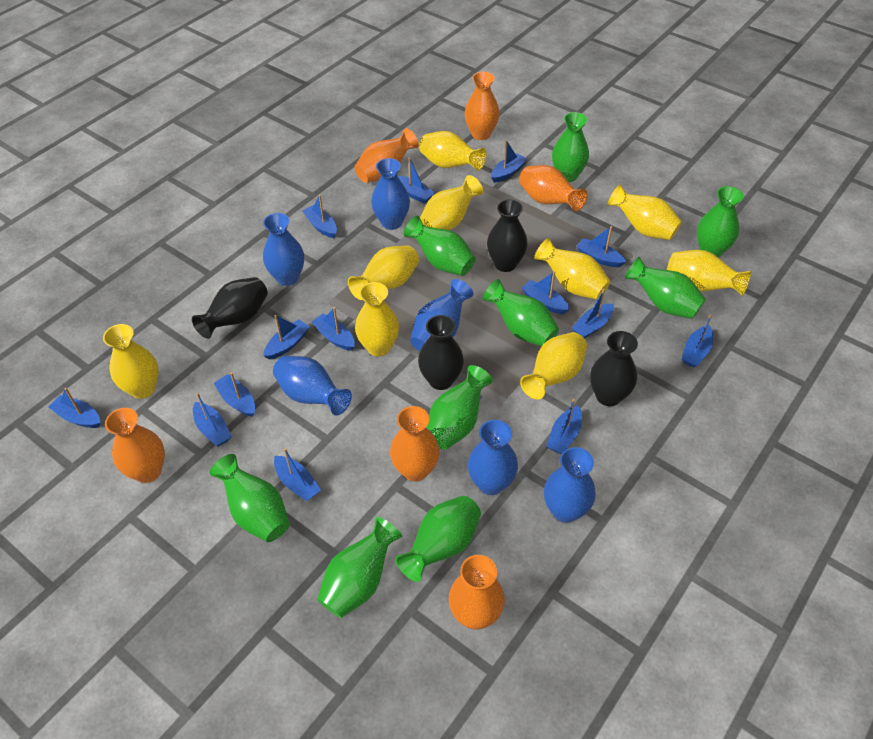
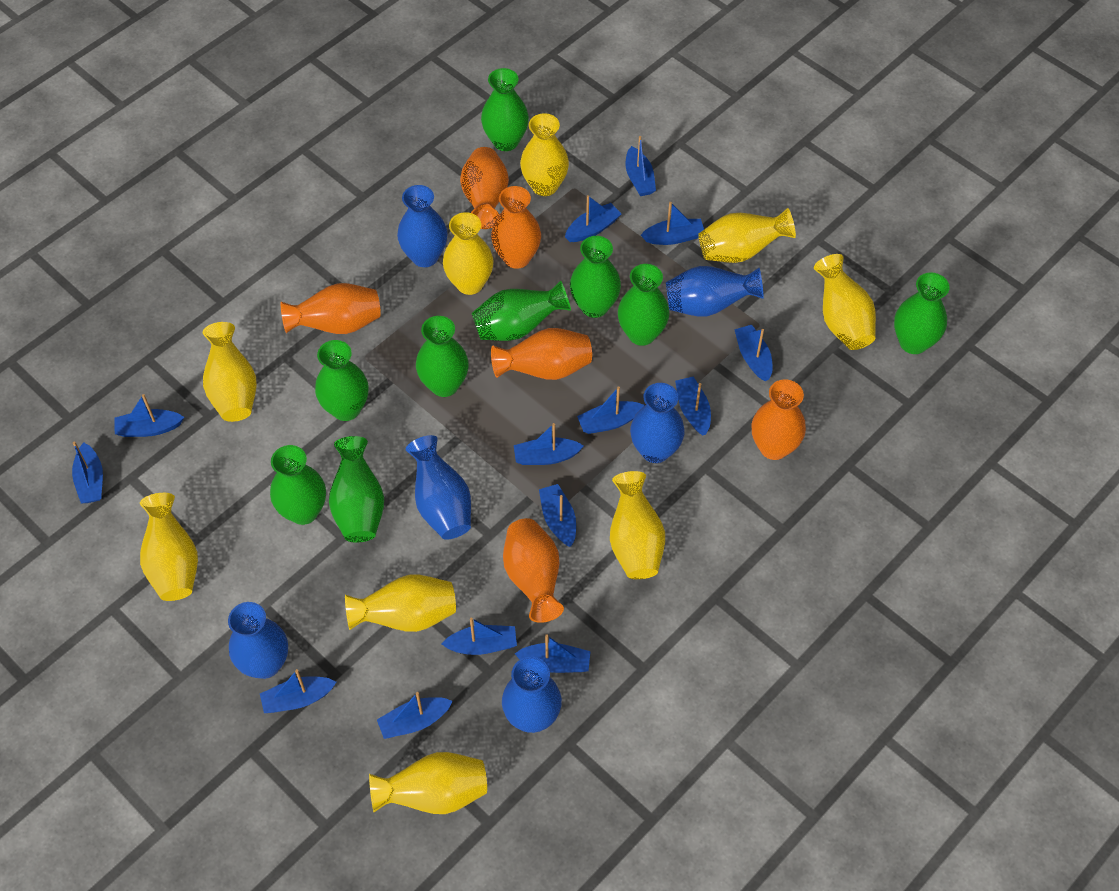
black vase: [192,277,268,339] [418,315,464,390] [487,199,528,272] [590,331,638,406] = 4 -> none = 0

